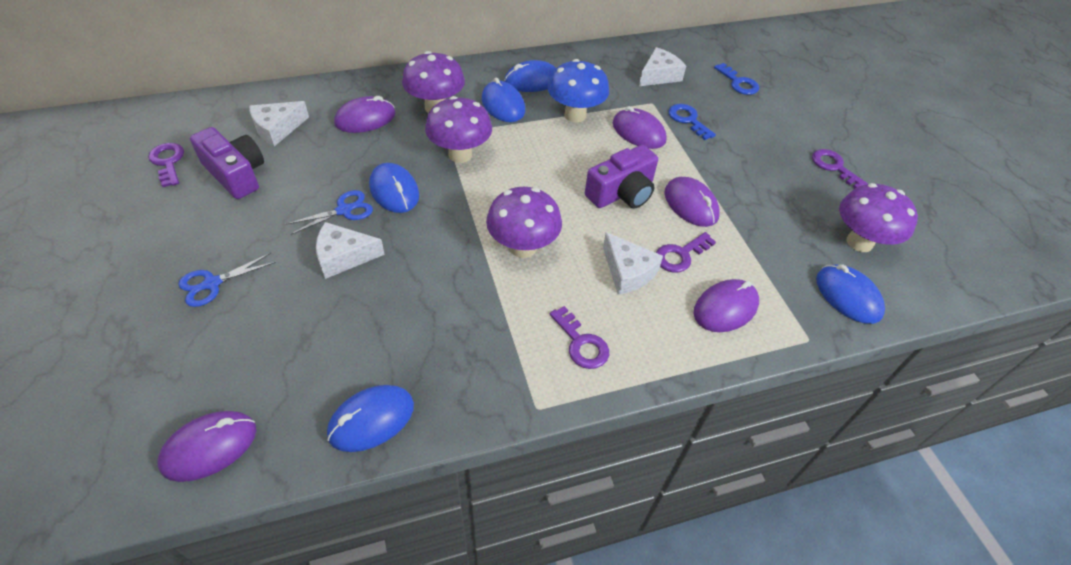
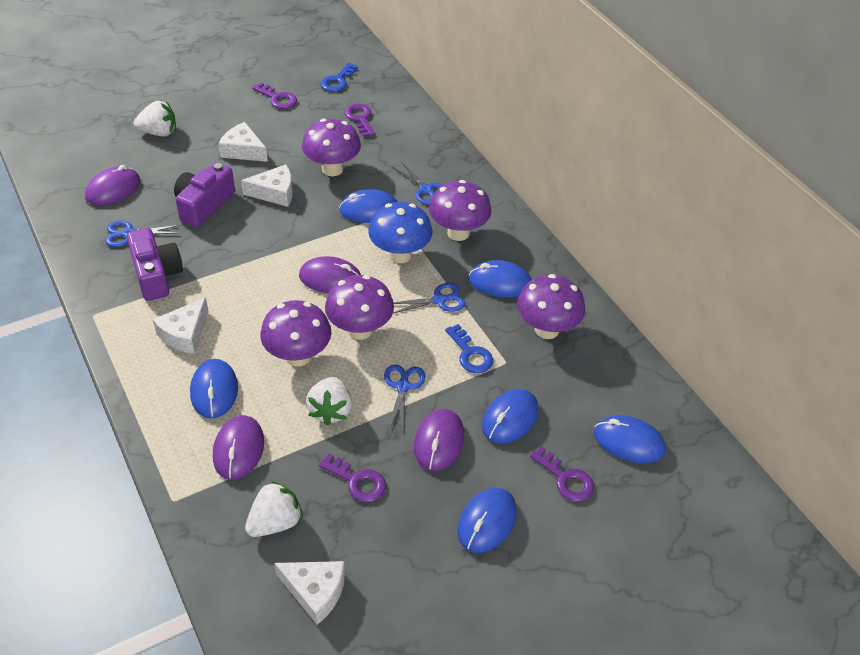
blue mouse: [327,385,414,452] [369,163,419,213] [482,78,525,122] [504,60,556,92] [816,264,885,324] = 5 -> [190,359,238,419] [339,189,398,223] [457,488,517,553] [469,260,532,298] [482,389,539,444] [594,415,665,463] = 6
blue scissors: [178,253,276,307] [286,190,373,235] = 2 -> [106,221,180,247] [384,364,425,431] [392,162,443,205] [393,283,465,313] = 4
purple mouse: [157,411,256,482] [334,96,395,133] [613,106,667,149] [664,177,720,227] [694,279,759,332] = 5 -> [85,165,140,206] [213,415,264,480] [299,256,361,294] [414,409,464,471] = 4
purple mushroom: [402,51,465,113] [425,96,492,163] [486,187,562,258] [839,183,918,252] = 4 -> [260,300,332,366] [302,119,361,176] [325,275,394,340] [429,180,491,241] [517,274,585,339] = 5
white strawberry: none = 0 -> [134,101,176,137] [245,481,303,537] [306,377,352,426] = 3

